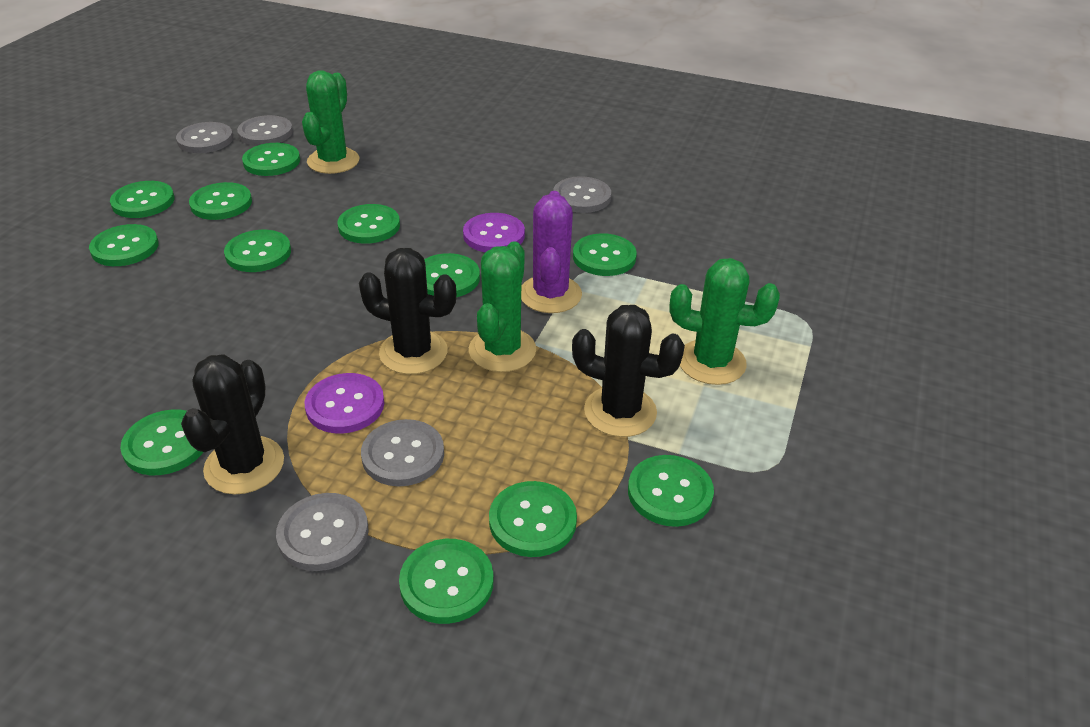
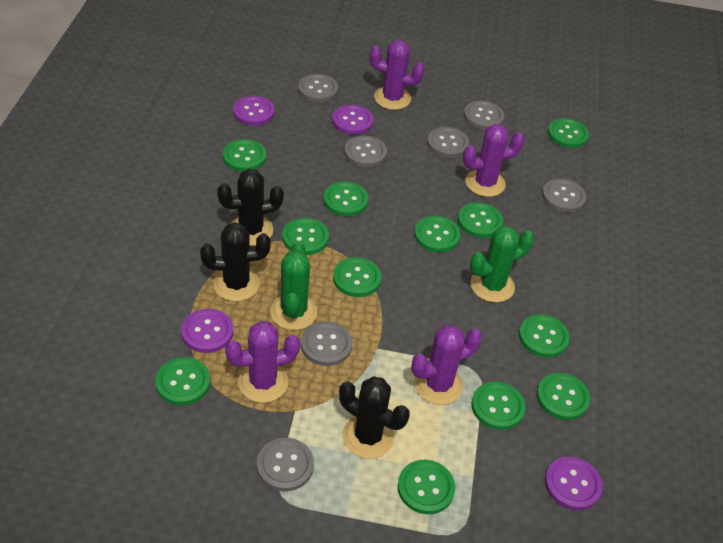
green cactus: [302,70,360,174] [469,241,536,372] [670,258,780,385] = 3 -> [270,242,317,330] [470,226,534,303] = 2
grey button: [176,122,233,153] [237,115,293,146] [276,493,369,571] [361,419,444,486] [553,176,611,213] = 5 -> [257,438,314,491] [298,74,338,102] [301,321,352,366] [344,135,387,167] [427,127,469,158] [464,100,504,130] [542,179,586,212] = 7
purple button: [305,373,384,434] [463,213,525,252] = 2 -> [181,309,233,353] [233,96,275,126] [332,105,373,135] [545,456,603,510] = 4
purple cactus: [521,191,582,313] = 1 -> [225,321,300,403] [370,40,425,110] [411,325,482,405] [463,124,525,197] = 4

